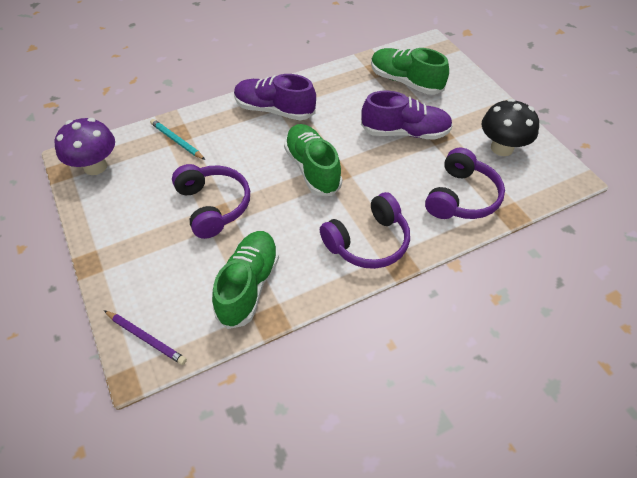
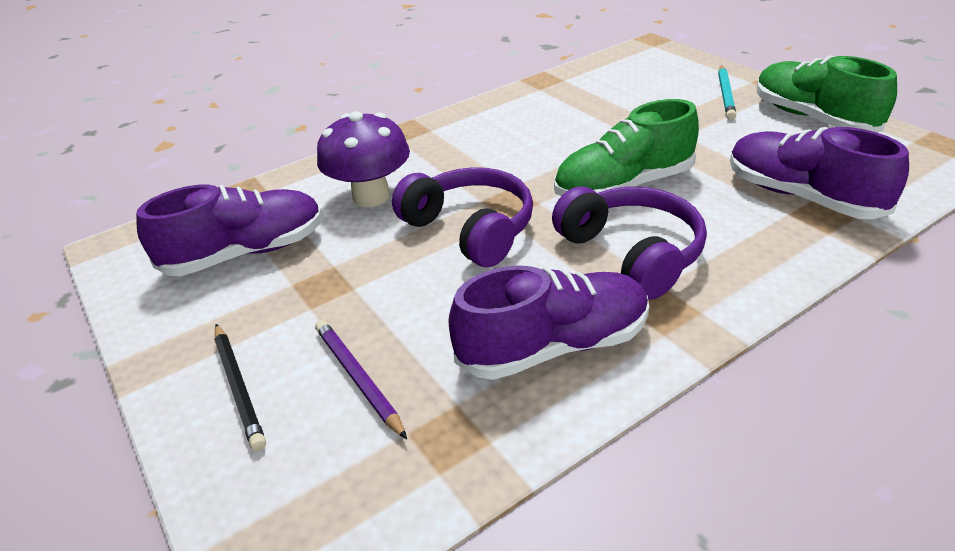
black mushroom: [482,98,539,156] = 1 -> none = 0
black pencil: none = 0 -> [214,324,266,451] = 1
green shoe: [212,231,279,329] [284,124,343,196] [371,48,449,95] = 3 -> [554,99,699,196] [757,55,897,132] = 2
purple headphones: [172,164,250,239] [320,192,410,269] [425,148,505,219] = 3 -> [392,167,533,267] [552,186,707,300] = 2
purple shoe: [234,74,316,120] [361,90,453,140] = 2 -> [136,185,323,276] [448,265,649,380] [730,127,909,219] = 3

